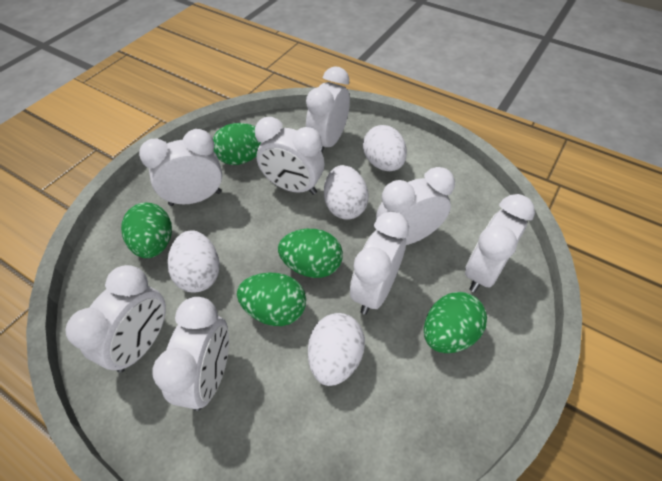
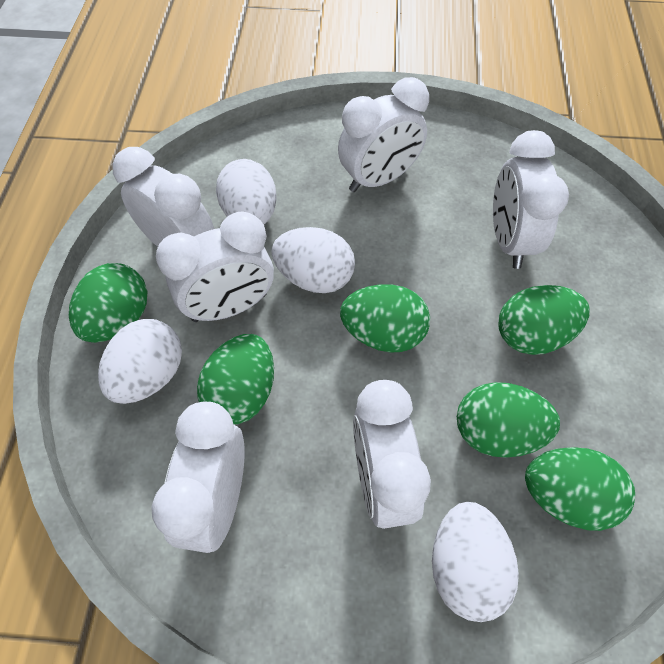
green egg: [121,203,172,258] [213,123,262,165] [237,273,306,326] [278,229,343,278] [424,292,487,353] = 5 -> [69,263,148,343] [197,334,274,425] [340,284,430,353] [457,382,560,458] [498,285,590,355] [525,447,635,531] = 6
white clock: [65,265,166,373] [139,129,222,206] [153,297,229,411] [255,117,324,195] [306,67,350,153] [350,211,409,314] [376,167,455,245] [465,194,535,292] = 8 -> [112,147,214,247] [151,402,245,553] [156,212,274,322] [338,77,429,192] [353,380,431,529] [493,130,569,269] = 6

